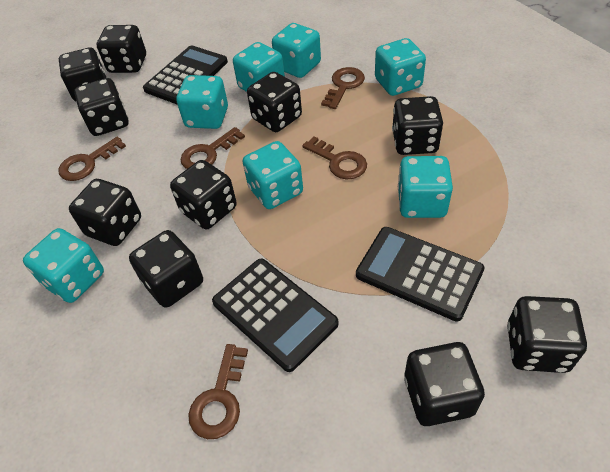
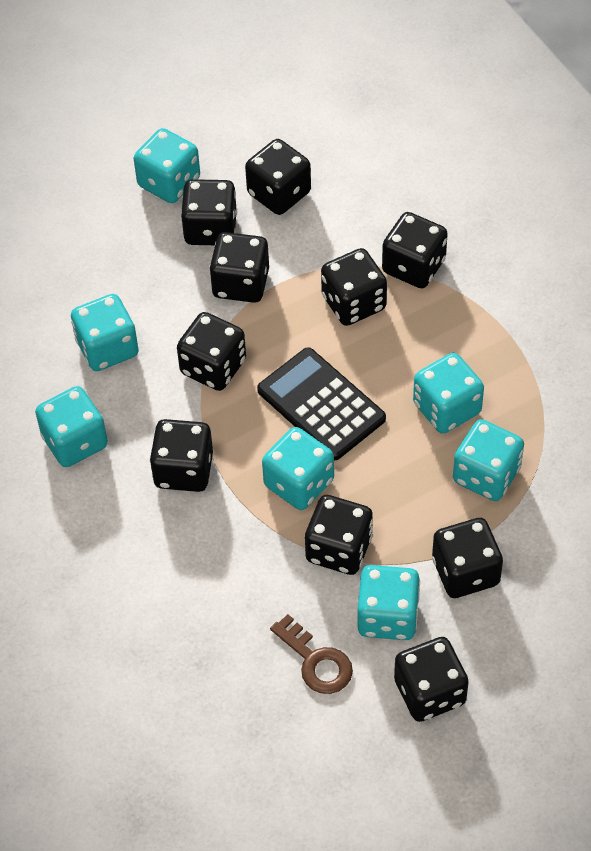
black calculator: [143,45,228,104] [212,259,339,372] [356,227,485,322] = 3 -> [257,347,386,460] = 1
brown key: [59,137,126,181] [180,127,245,169] [188,344,248,439] [302,136,367,179] [321,67,365,109] = 5 -> [270,614,353,694] = 1

